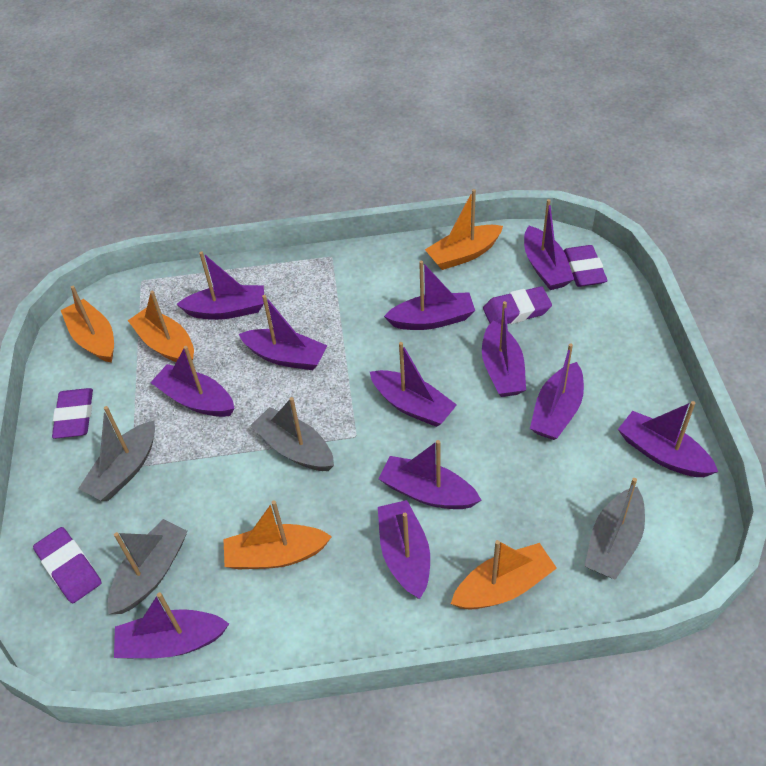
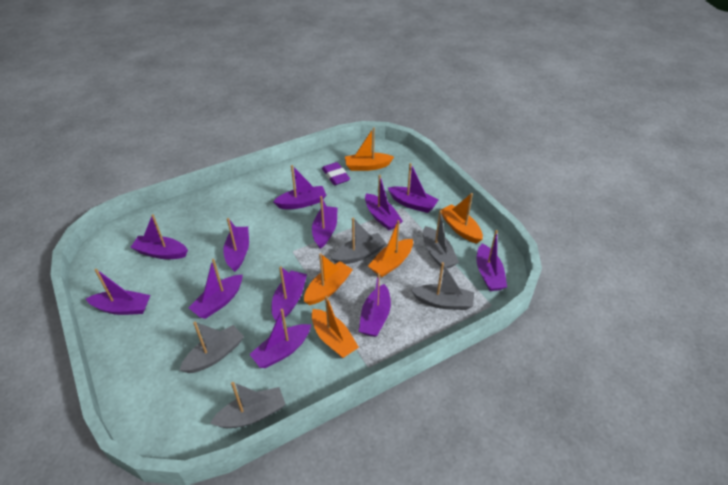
grey boat: [78,406,155,501] [108,519,188,614] [251,397,334,471] [585,478,645,580] = 4 -> [180,322,244,373] [210,382,286,428] [331,218,386,264] [411,262,474,310] [423,210,459,270] = 5
purple eraser: [33,527,102,603] [52,388,93,439] [483,286,552,324] [563,245,608,287] = 4 -> [322,162,350,185] = 1

